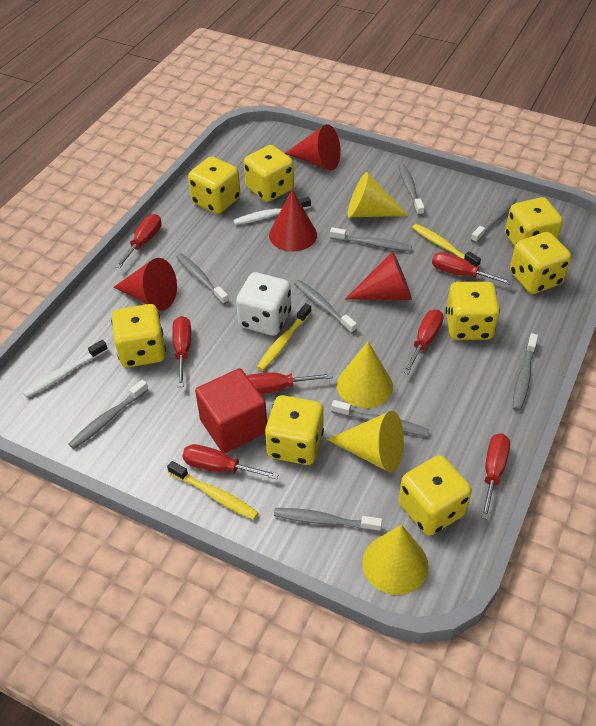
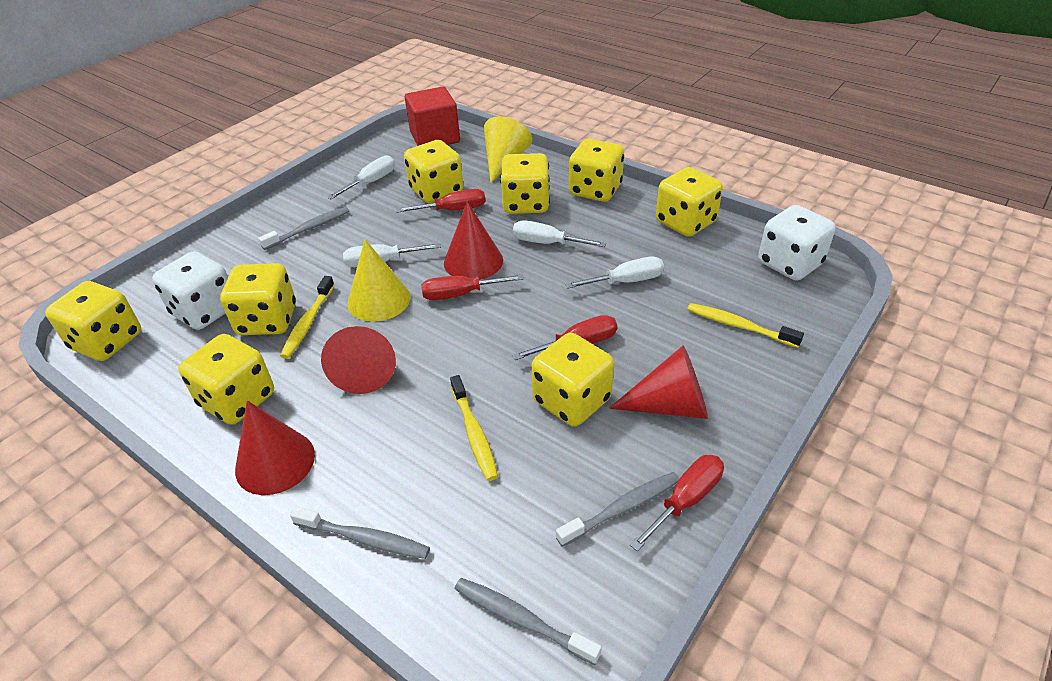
grey toothbrush: [69,380,149,449] [176,253,229,305] [274,508,382,532] [294,280,357,333] [330,227,412,252] [331,400,429,437] [399,164,424,216] [471,196,517,243] [512,333,538,411] = 9 -> [258,207,349,250] [290,506,430,559] [455,578,601,665] [556,472,679,547] = 4
red screwdriver: [115,214,162,268] [172,316,191,387] [182,444,279,479] [247,372,333,394] [403,309,444,374] [432,252,513,285] [481,433,510,520] = 7 -> [396,189,485,213] [421,274,524,300] [512,315,617,360] [630,455,724,551] = 4
white dice: [236,272,291,336] = 1 -> [152,251,228,330] [758,205,836,281] = 2
white screwdriver: none = 0 -> [327,155,395,199] [343,243,441,267] [513,220,606,247] [565,257,664,289] = 4
white toothbrush: [23,340,108,398] [233,197,311,225] = 2 -> none = 0
yellow cone: [327,411,404,473] [337,341,393,408] [348,172,409,217] [362,525,428,595] = 4 -> [347,239,411,322] [484,117,532,183] = 2

